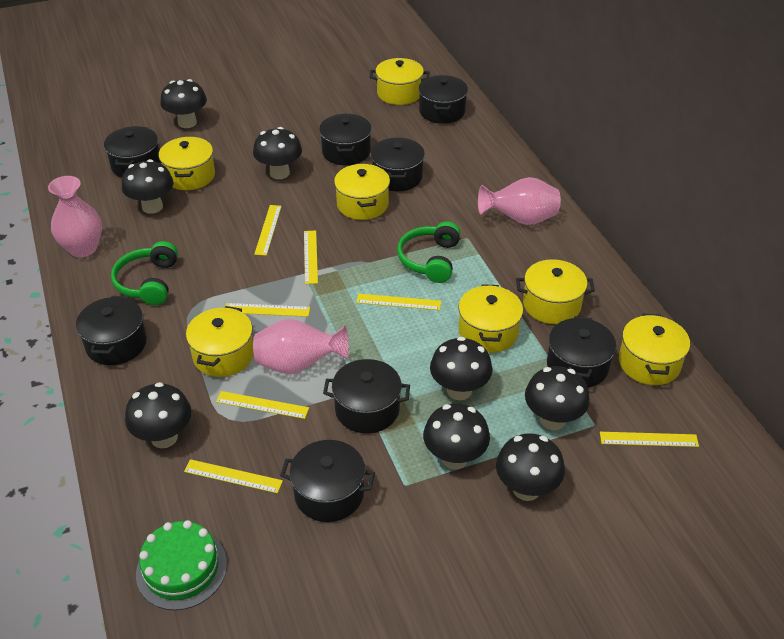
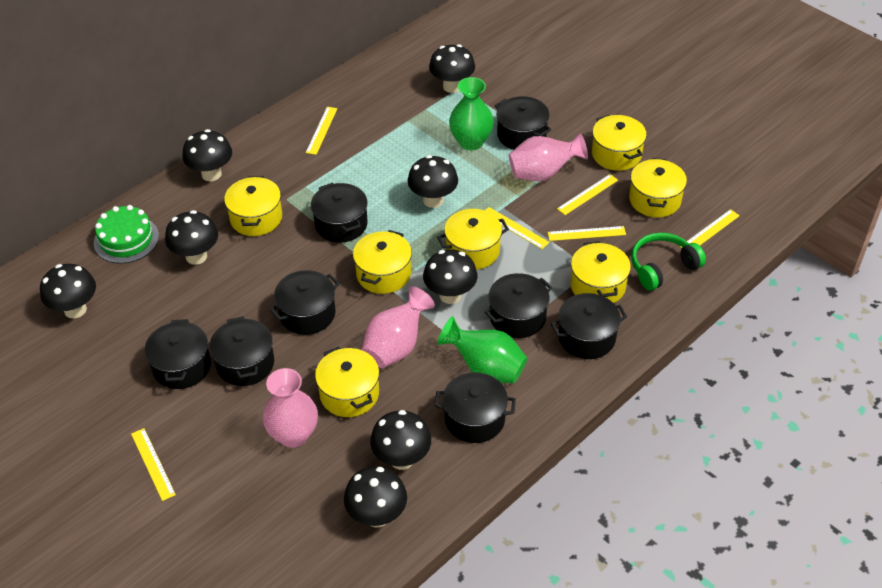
green headphones: [111,241,178,305] [397,221,461,283] = 2 -> [631,233,706,291] = 1
green vase: none = 0 -> [437,316,527,383] [449,77,494,150] = 2
yellow ruler: [184,459,283,493] [216,391,309,419] [226,303,310,317] [254,205,282,256] [304,230,318,284] [356,294,441,310] [600,432,699,447] = 7 -> [131,428,176,501] [306,107,338,155] [485,207,549,249] [548,226,626,241] [557,174,618,215] [680,209,740,248] = 6

